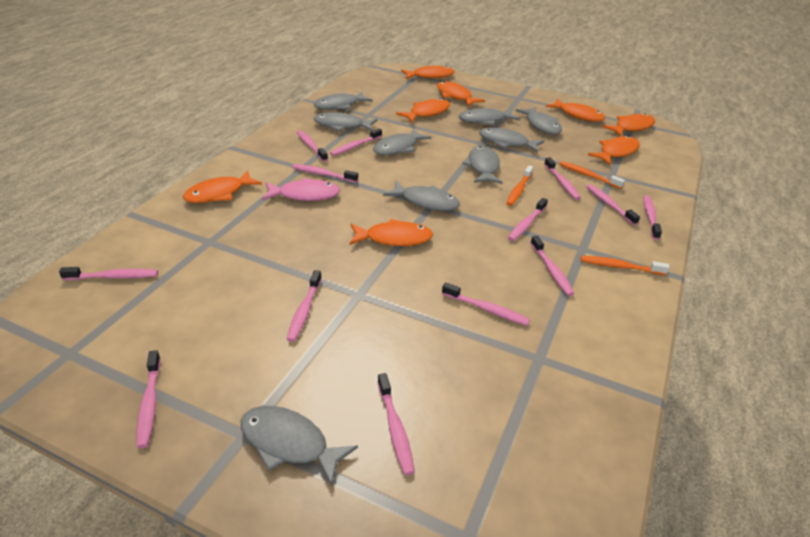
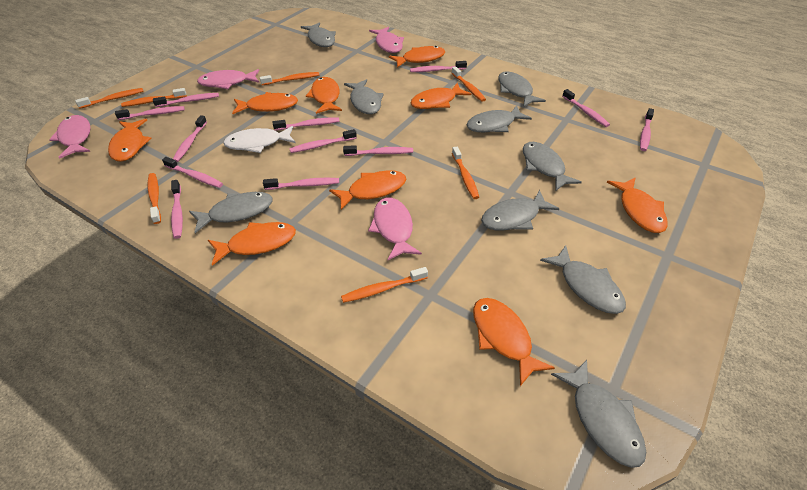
orange fish: [183,170,262,203] [349,219,433,246] [396,98,450,123] [401,66,455,79] [437,81,485,106] [546,99,605,122] [588,136,640,165] [602,113,655,137] = 8 -> [108,119,151,162] [208,222,296,266] [232,92,298,114] [306,77,342,114] [329,170,406,210] [389,46,445,68] [411,83,471,109] [473,298,555,386] [607,177,667,233] = 9
orange toothbrush: [506,165,533,206] [559,161,625,189] [581,256,670,275] = 3 -> [75,88,144,109] [121,88,187,107] [148,173,161,224] [260,72,319,85] [341,267,428,303] [452,67,486,102] [452,147,479,199] = 7
pink fish: [262,178,340,201] = 1 -> [49,115,91,159] [197,69,259,89] [368,197,422,260] [369,27,404,53] = 4
pink toothbrush: [59,267,158,280] [137,350,161,448] [287,270,322,342] [292,164,358,183] [297,130,328,162] [330,128,382,156] [378,373,415,475] [442,282,530,326] [508,198,548,241] [530,236,574,296] [544,157,581,200] [586,184,640,225] [643,196,662,240] = 13 -> [115,106,185,120] [153,93,219,107] [162,157,223,188] [171,180,183,239] [173,115,207,162] [263,178,339,190] [273,117,339,131] [289,129,357,153] [343,145,413,156] [410,61,467,72] [562,89,610,127] [640,108,654,151] = 12
white fish: none = 0 -> [223,126,296,153] = 1

